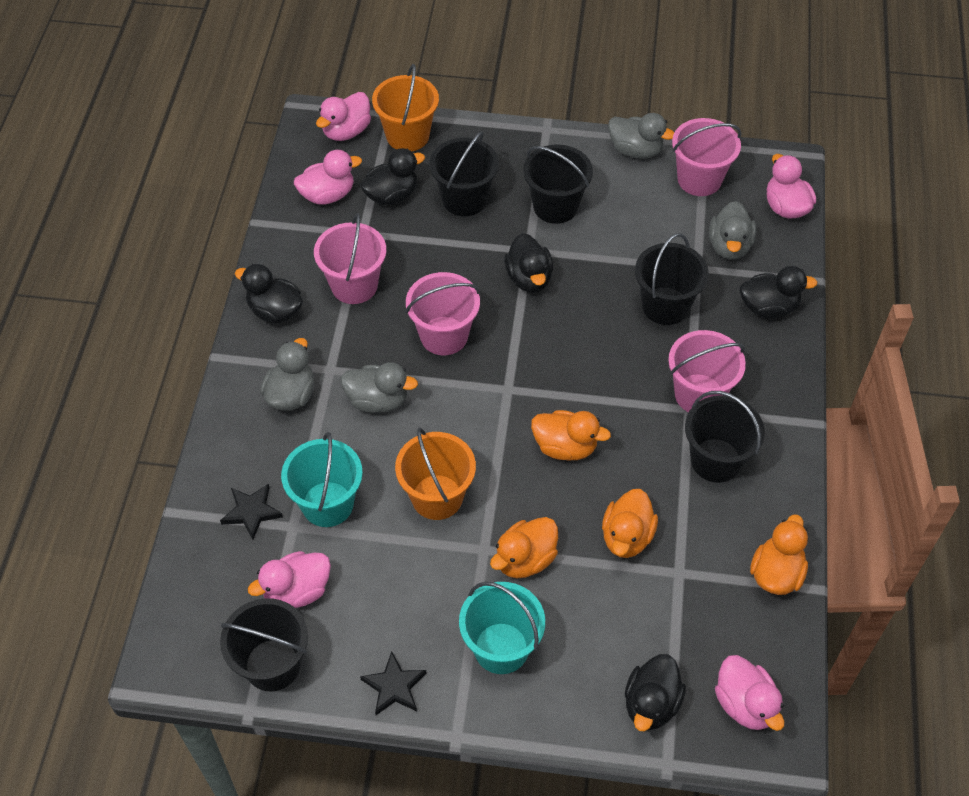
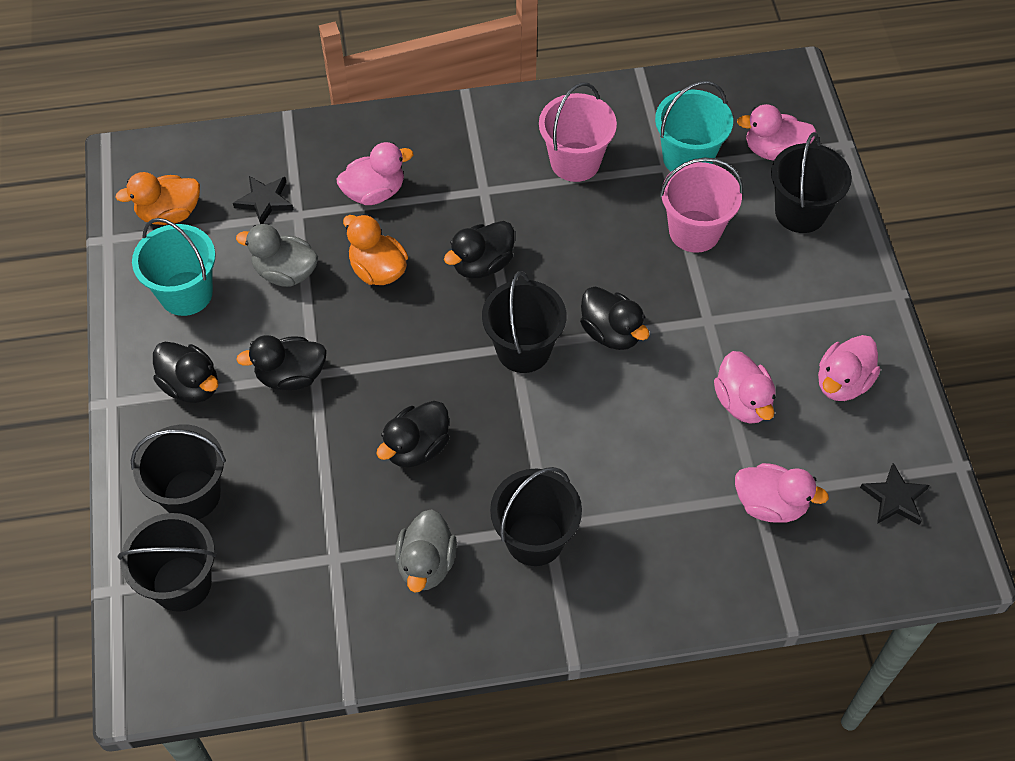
grey duck: [260,338,314,411] [341,362,418,413] [608,113,674,159] [709,201,756,260] = 4 -> [236,224,318,287] [395,509,457,593] = 2
orange bucket: [372,64,439,151] [395,428,476,520] = 2 -> none = 0
orange duck: [490,517,558,578] [531,410,611,460] [602,489,658,558] [750,514,808,595] = 4 -> [115,172,200,225] [343,214,408,285] = 2
pink bucket: [314,213,386,304] [405,272,480,355] [668,330,746,412] [672,118,741,196] = 4 -> [539,82,617,182] [660,158,743,253] = 2

